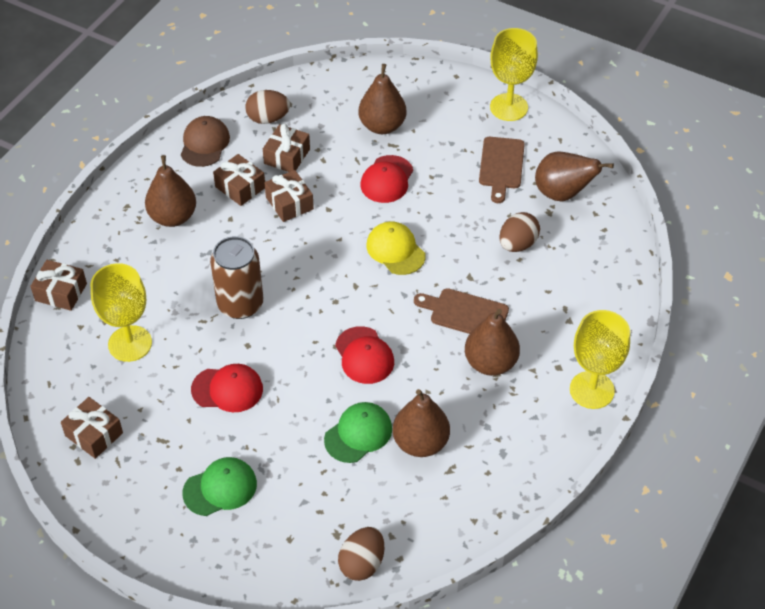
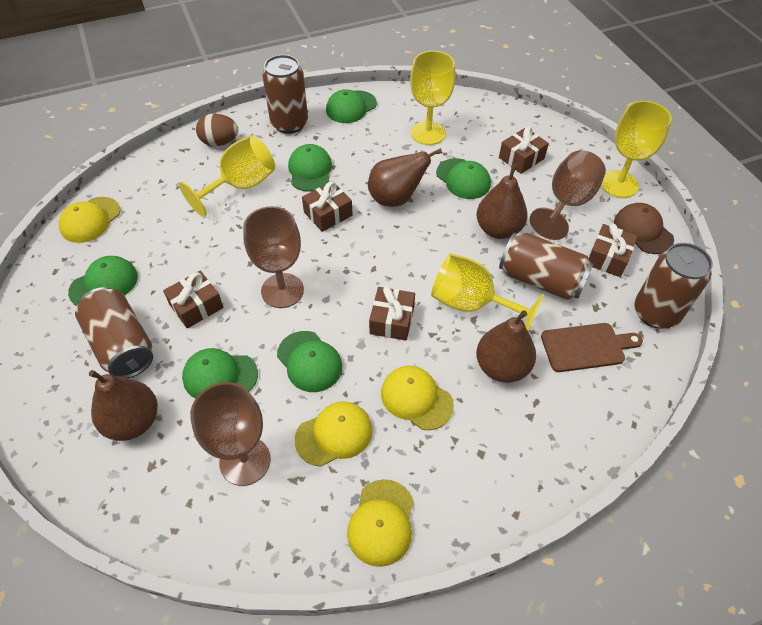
brown can: [210,236,263,319] = 1 -> [75,287,153,378] [262,55,308,134] [499,232,593,300] [634,243,713,329] = 4
brown cutting board: [414,288,509,334] [479,137,525,203] = 2 -> [541,323,643,372] = 1
brown egg: [245,90,290,124] [338,527,384,581] [499,212,540,252] = 3 -> [196,114,238,146] = 1
brown goblet: none = 0 -> [190,382,271,486] [243,206,304,308] [530,150,606,240] = 3
brown pear: [145,155,196,227] [359,64,406,134] [393,389,450,457] [465,309,520,376] [535,151,614,202] = 5 -> [89,370,158,441] [368,148,442,207] [476,164,528,239] [476,310,536,383] = 4
green cap: [182,457,257,516] [324,402,392,463] = 2 -> [68,256,138,306] [182,348,258,398] [277,331,342,392] [288,144,332,192] [326,89,377,123] [436,158,491,199] = 6
red cap: [191,364,263,412] [335,326,394,384] [361,155,413,203] = 3 -> none = 0
yellow cap: [366,221,426,275] = 1 -> [59,197,120,243] [295,401,372,467] [347,479,414,567] [381,366,454,430] = 4
yellow goblet: [91,263,152,362] [490,28,538,121] [570,310,630,409] = 3 -> [179,135,275,217] [410,51,456,145] [431,253,544,331] [601,101,672,198] = 4

